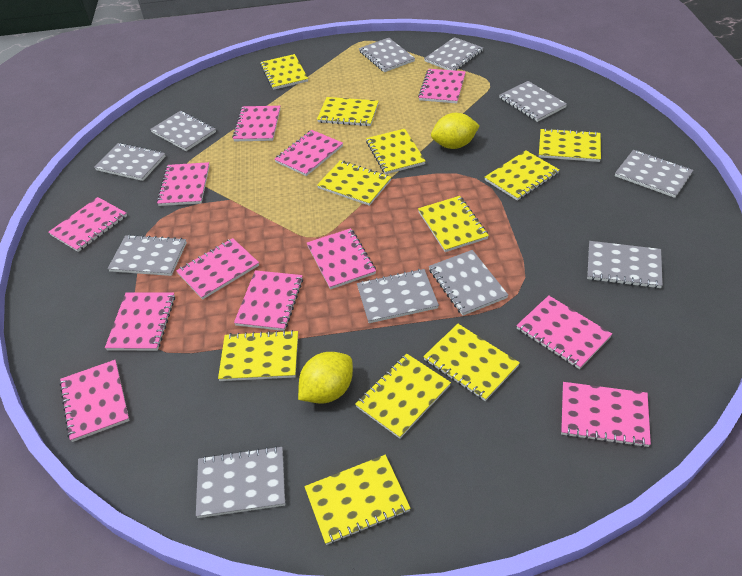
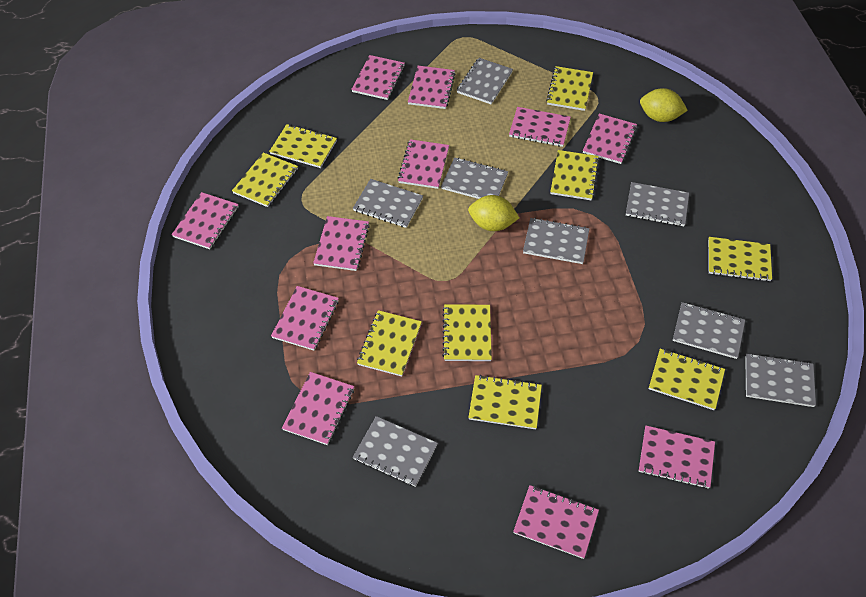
grey notebook: [94,143,166,181] [107,234,187,276] [150,111,216,151] [196,446,285,518] [357,269,439,323] [359,38,415,72] [424,37,483,71] [429,250,508,316] [499,81,567,122] [587,241,663,289] [615,150,693,198] = 11 -> [353,179,423,228] [353,416,438,487] [441,157,508,199] [457,58,513,104] [523,218,589,264] [626,182,689,226] [673,302,745,359] [745,353,816,407] = 8
pink notebook: [48,197,127,252] [59,360,130,442] [105,293,175,351] [157,162,209,206] [176,238,259,300] [232,106,280,141] [234,270,303,331] [274,130,343,176] [307,228,376,289] [418,69,466,104] [516,295,612,369] [561,382,651,448] = 12 -> [171,192,239,249] [271,286,339,351] [282,372,354,445] [313,216,370,271] [351,55,405,100] [398,139,449,189] [408,66,455,109] [509,107,571,147] [513,485,599,559] [583,114,637,164] [638,426,715,489] = 11
yellow notebook: [218,330,298,381] [260,54,308,90] [304,455,411,545] [317,97,379,126] [317,160,391,206] [355,354,451,439] [366,129,426,174] [418,196,489,252] [423,324,520,401] [484,151,560,201] [539,128,601,162] = 11 -> [232,152,298,207] [269,124,337,168] [357,310,422,377] [442,304,492,361] [468,375,542,429] [546,66,593,111] [550,150,599,200] [649,349,725,410] [708,237,772,282] = 9

